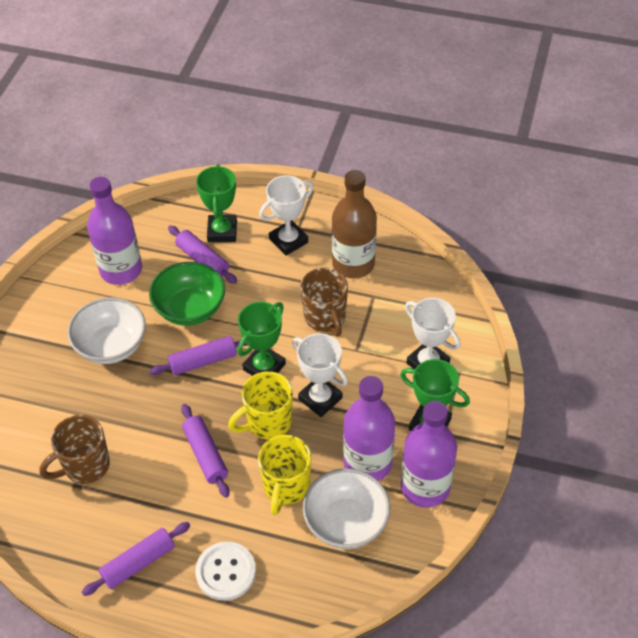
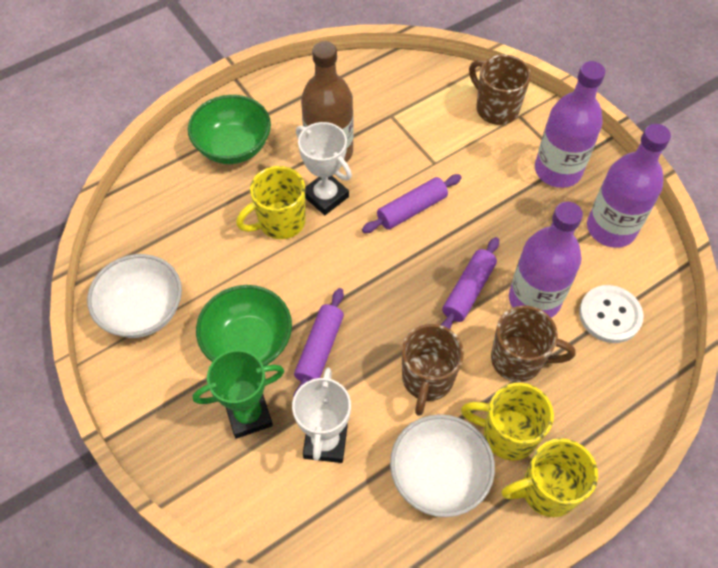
brown mug: [39,415,110,484] [300,268,348,336] = 2 -> [402,324,464,416] [469,55,531,125] [491,306,575,382] = 3
green bowl: [149,262,225,326] = 1 -> [188,95,271,164] [196,285,292,366] = 2
green trophy: [196,164,237,242] [237,302,286,376] [400,359,470,431] = 3 -> [193,350,284,439] = 1
purple rolling pin: [82,522,190,596] [149,336,248,375] [168,225,237,284] [181,404,230,498] = 4 -> [293,288,344,398] [362,174,462,233] [441,237,499,329] = 3
white trophy: [259,175,313,256] [292,333,348,417] [405,298,461,369] = 3 -> [292,368,351,463] [296,122,352,215] = 2
yellow mug: [228,371,293,439] [258,435,311,515] = 2 -> [236,166,306,239] [461,383,554,461] [501,438,598,517] = 3

